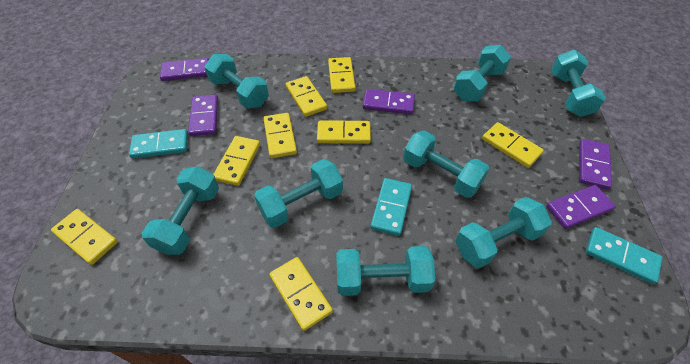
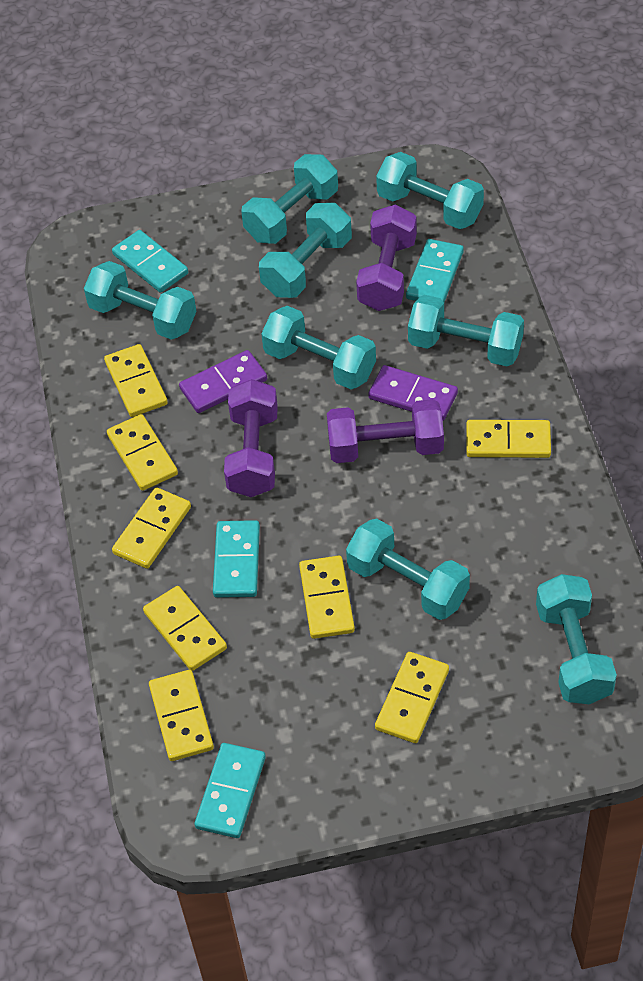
purple domino: [160,58,209,81] [188,94,218,136] [363,89,415,114] [546,185,616,229] [579,139,612,190] = 5 -> [179,350,267,413] [368,365,458,421] = 2
purple dumbbell: none = 0 -> [224,379,278,497] [327,399,444,463] [356,204,417,311] = 3
turquoise domino: [129,129,188,159] [370,178,412,236] [586,227,662,284] = 3 -> [112,230,188,293] [195,743,266,838] [213,520,260,598] [406,239,464,302] = 4

